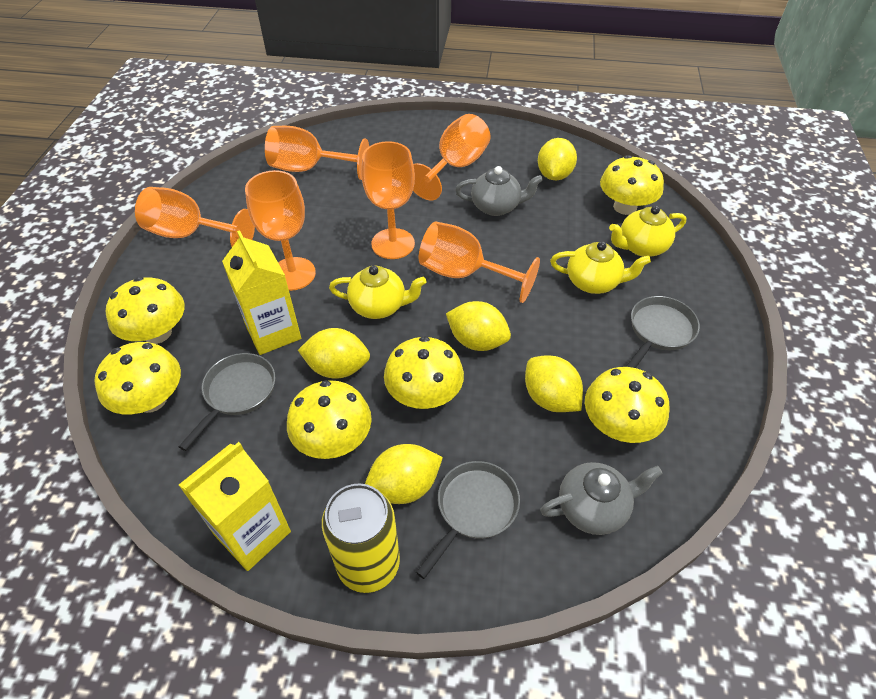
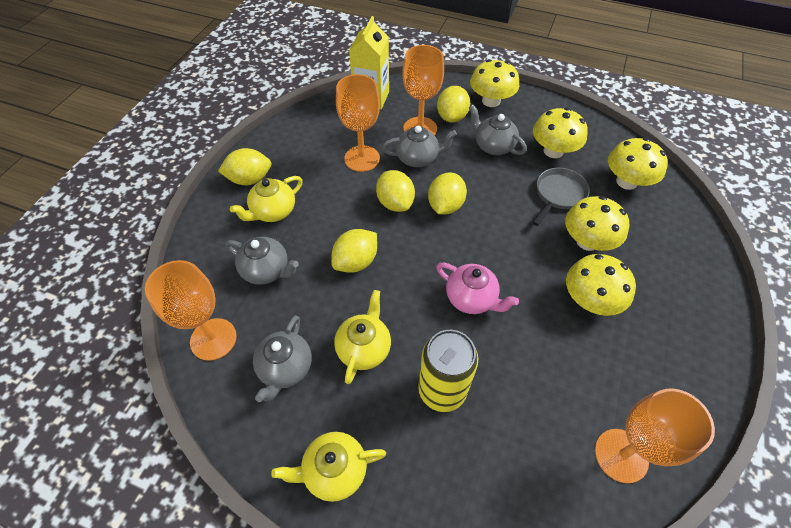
grey pan: [179,353,275,451] [416,461,520,579] [626,296,700,368] = 3 -> [532,168,590,226] = 1
grey teapot: [455,166,543,216] [540,462,663,535] = 2 -> [225,237,299,285] [253,315,312,402] [382,126,457,167] [469,105,527,155] = 4
orange goblet: [135,187,255,247] [245,170,316,291] [265,126,369,180] [361,141,415,259] [413,114,490,200] [419,222,540,303] = 6 -> [145,260,237,361] [336,74,380,172] [402,45,444,136] [595,388,715,483] = 4
pink teapot: none = 0 -> [436,263,519,314] = 1
yellow carton: [179,442,291,571] [222,230,301,355] = 2 -> [349,16,389,110] = 1
yellow mushroom: [94,342,181,415] [106,277,185,344] [287,380,372,459] [384,336,464,409] [585,367,669,443] [600,155,664,215] = 6 -> [470,59,519,107] [533,108,588,158] [565,196,629,251] [566,254,636,316] [608,138,668,190] = 5

